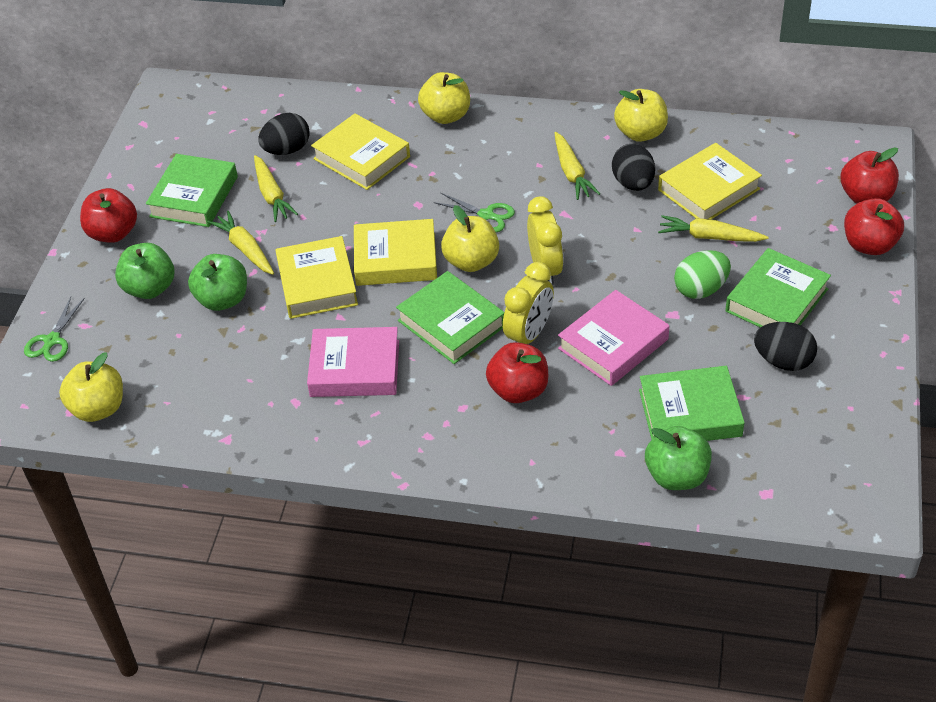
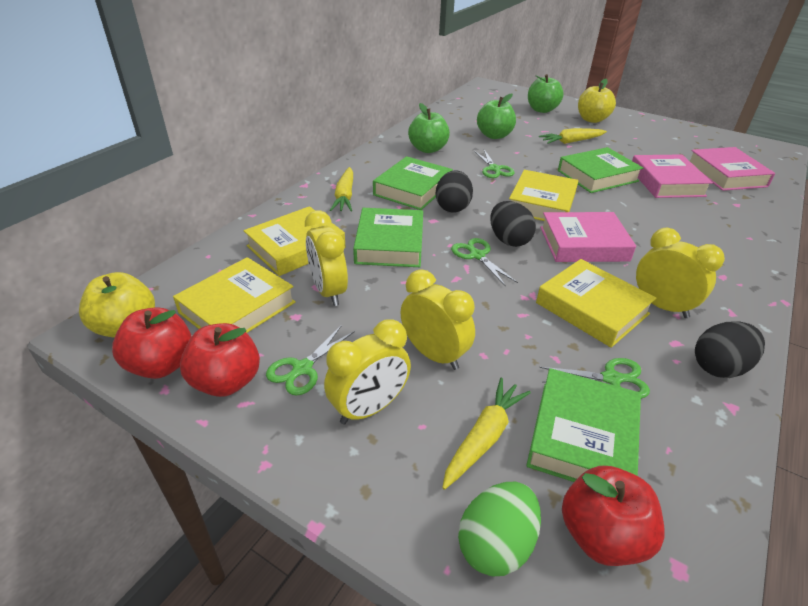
green scissors: [24,297,85,362] [434,193,515,232] = 2 -> [266,325,355,396] [451,238,518,287] [474,150,514,178] [539,358,650,399] = 4
pink book: [307,327,399,397] [558,290,669,386] = 2 -> [540,212,636,262] [632,154,713,198] [690,147,775,191] = 3
red apple: [80,188,137,243] [486,342,548,403] [841,147,899,204] [844,198,904,255] = 4 -> [112,307,192,379] [180,323,260,397] [562,466,665,566] = 3
yellow apple: [59,353,123,422] [418,72,470,124] [441,205,499,272] [614,89,668,142] = 4 -> [79,272,155,338] [578,79,616,123] = 2
yellow carrot: [208,211,274,275] [254,155,298,222] [554,132,600,200] [658,215,769,242] = 4 -> [330,167,353,212] [442,378,531,490] [539,128,607,144] = 3
yellow clock: [503,262,554,344] [527,196,563,285] = 2 -> [305,210,348,306] [324,319,411,424] [401,269,475,370] [636,228,725,318] = 4

